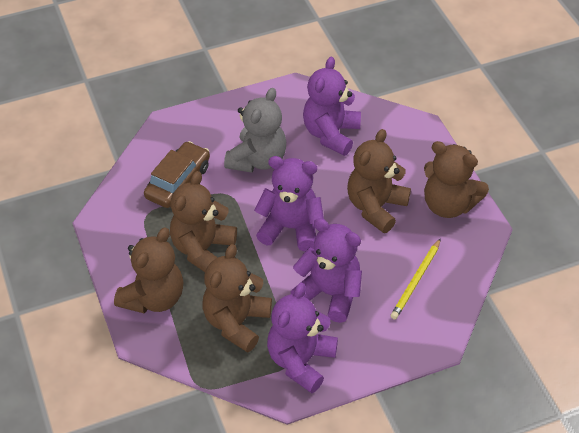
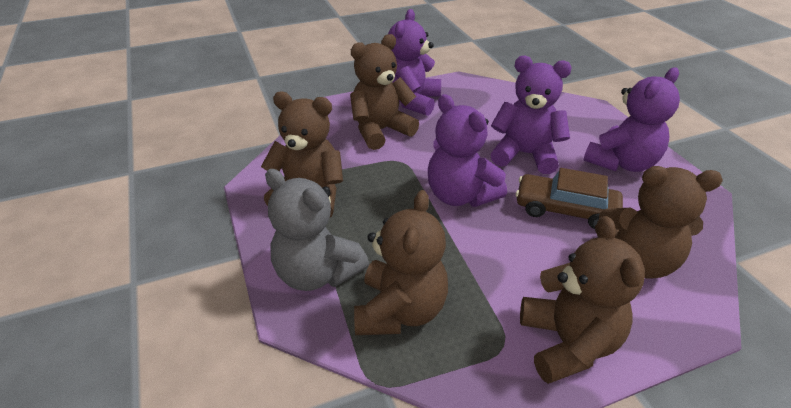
yellow pencil: [390,238,441,320] = 1 -> none = 0

